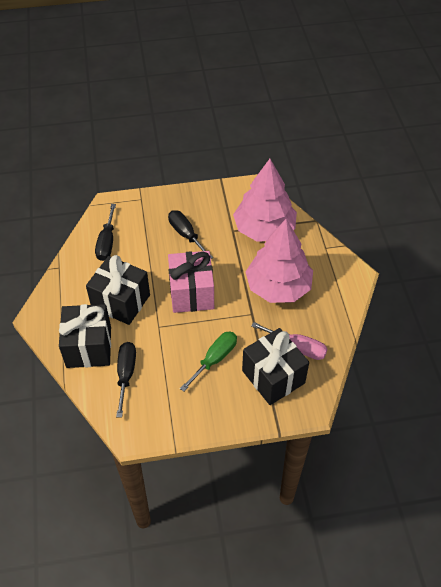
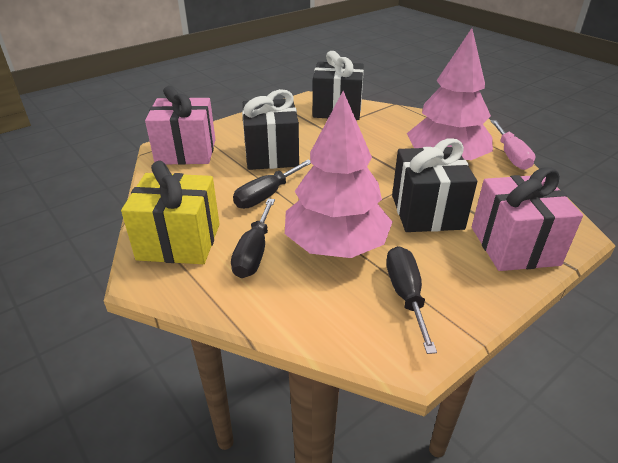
green screwdriver: [180,331,237,392] = 1 -> none = 0
pink gift: [168,251,214,313] = 1 -> [145,86,216,165] [472,167,583,271] = 2
yellow gift: none = 0 -> [121,161,220,264] = 1

